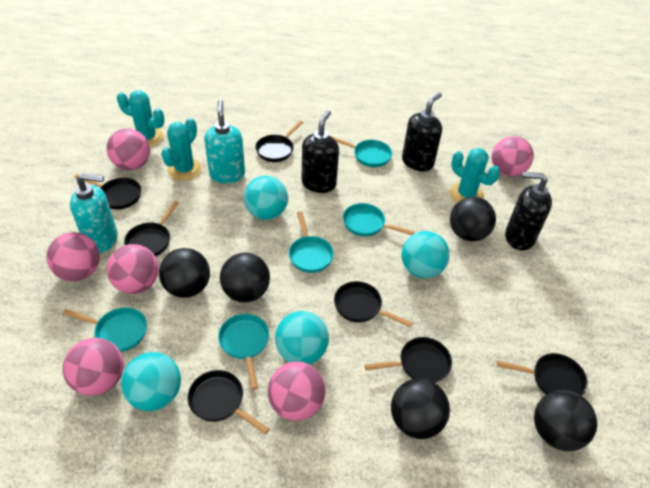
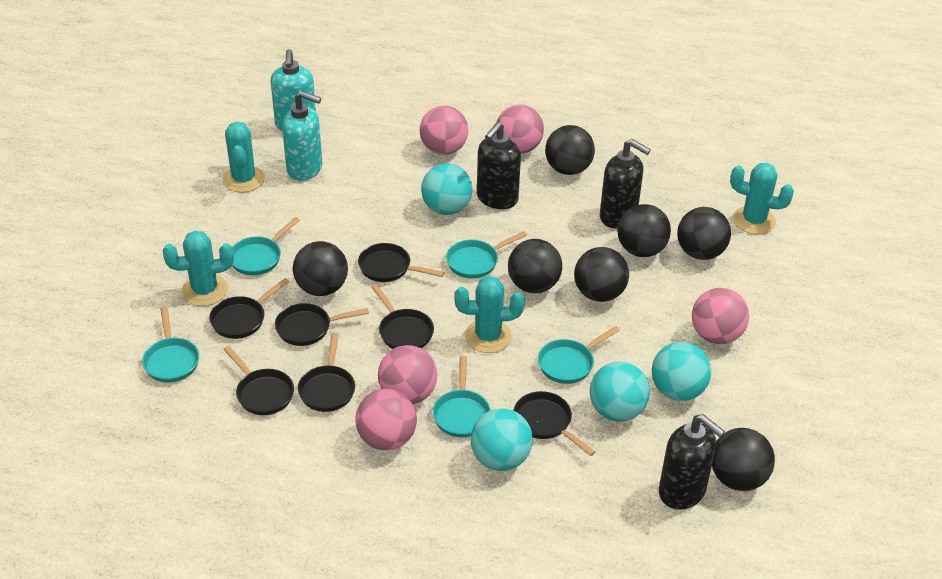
black ball: [159,248,210,298] [220,253,270,303] [391,379,450,439] [450,197,496,241] [534,390,597,451] = 5 -> [293,241,348,296] [508,239,562,293] [545,125,595,175] [574,247,629,302] [617,204,671,257] [677,207,731,260] [712,428,775,491] = 7
pink ball: [46,232,100,282] [63,338,124,396] [106,128,150,170] [106,244,159,294] [268,361,326,421] [492,136,534,177] = 6 -> [355,389,417,450] [378,345,437,404] [420,106,468,155] [497,105,544,154] [692,288,749,344] = 5
turquoise cactus: [117,90,165,147] [161,118,202,181] [450,148,500,203] = 3 -> [162,231,234,306] [223,122,265,193] [454,276,525,353] [730,163,794,234] = 4

